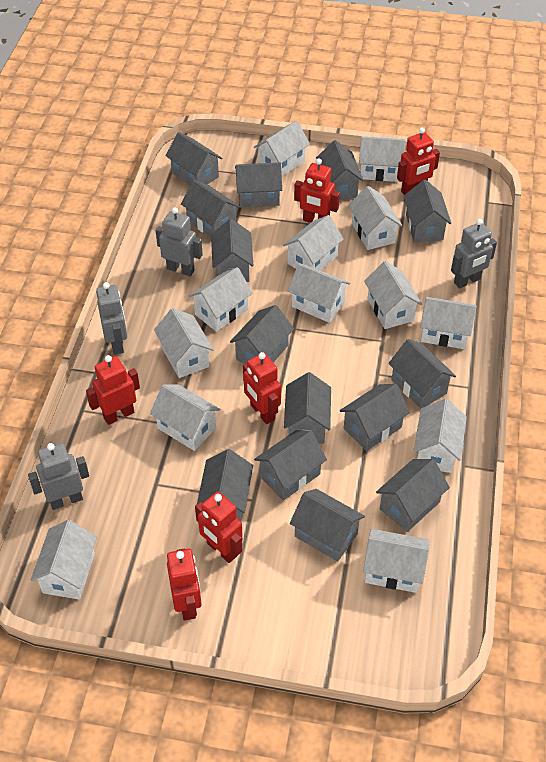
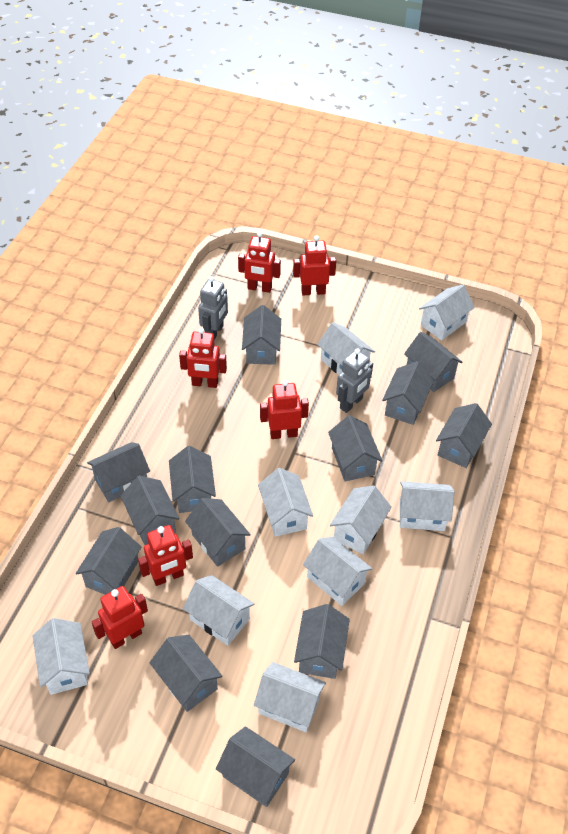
grey house: [166,132,222,185] [181,180,240,238] [197,449,253,521] [211,219,254,282] [230,305,294,364] [235,162,282,208] [254,430,327,501] [284,372,331,444] [290,489,365,562] [316,140,364,200] [340,384,410,451] [376,459,450,532] [388,339,456,409] [404,180,451,243] = 14 -> [76,527,141,595] [87,442,150,502] [120,476,180,545] [150,635,223,712] [169,446,216,513] [185,498,251,567] [216,726,295,807] [242,305,281,365] [294,604,350,679] [328,415,383,482] [382,361,434,425] [404,332,463,392] [436,403,492,468] = 13
grey robot: [28,443,89,510] [96,282,127,355] [156,207,203,276] [451,219,497,289] = 4 -> [198,276,228,340] [336,348,373,413] = 2
white house: [31,520,97,600] [150,384,220,451] [154,308,214,378] [189,267,253,332] [254,121,310,176] [283,215,344,270] [288,263,350,323] [348,186,403,250] [359,136,406,182] [363,529,429,593] [364,261,422,329] [413,399,467,473] [420,297,477,349] = 13 -> [32,618,90,695] [183,575,255,646] [254,662,326,732] [258,468,313,537] [303,537,372,606] [317,322,375,375] [330,485,392,554] [400,481,454,531] [419,284,475,341] = 9

